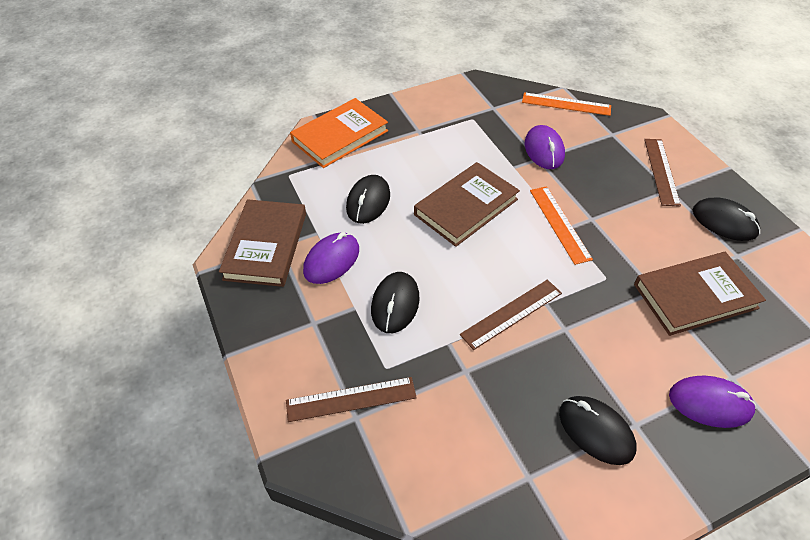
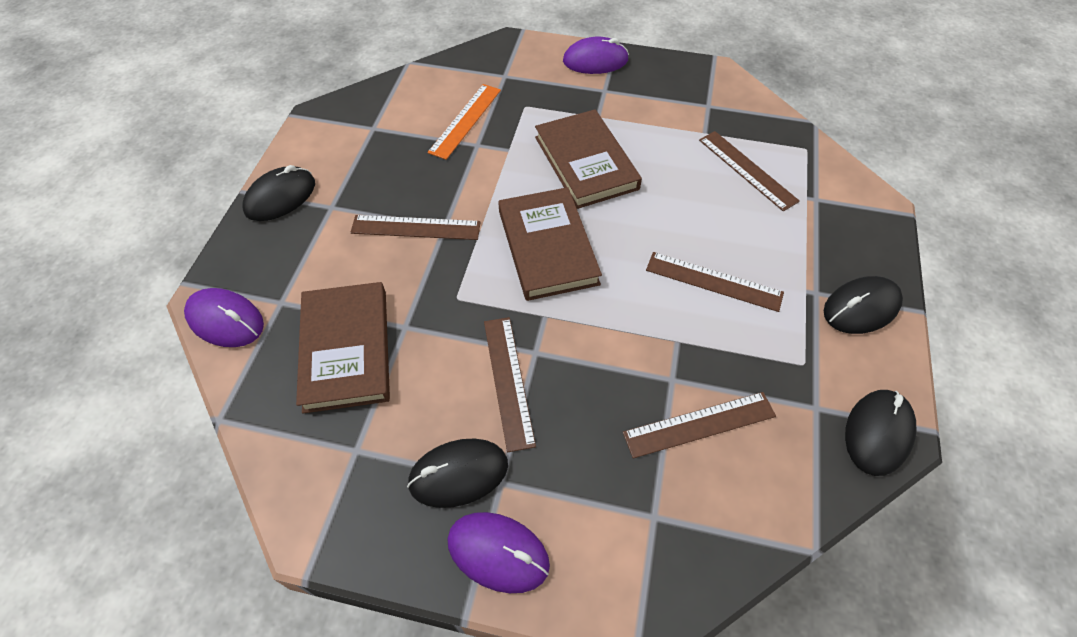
brown ruler: [286,377,417,422] [460,280,562,350] [644,139,681,207] = 3 -> [350,215,481,240] [484,317,536,452] [623,392,776,459] [646,252,784,312] [699,131,800,212] = 5
orange book: [290,98,388,168] = 1 -> none = 0
orange ruler: [522,92,611,116] [530,186,593,265] = 2 -> [428,84,501,160] = 1

